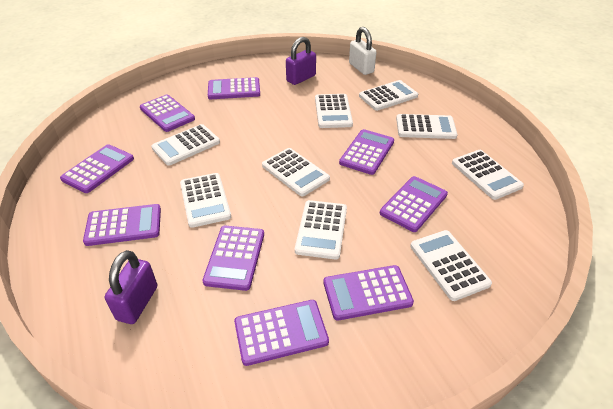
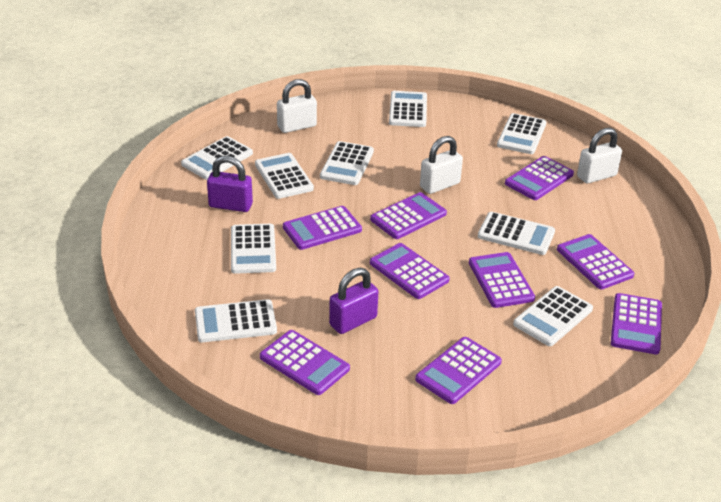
white padlock: [349,27,377,75] = 1 -> [277,79,317,133] [420,136,463,194] [577,128,622,184] = 3

